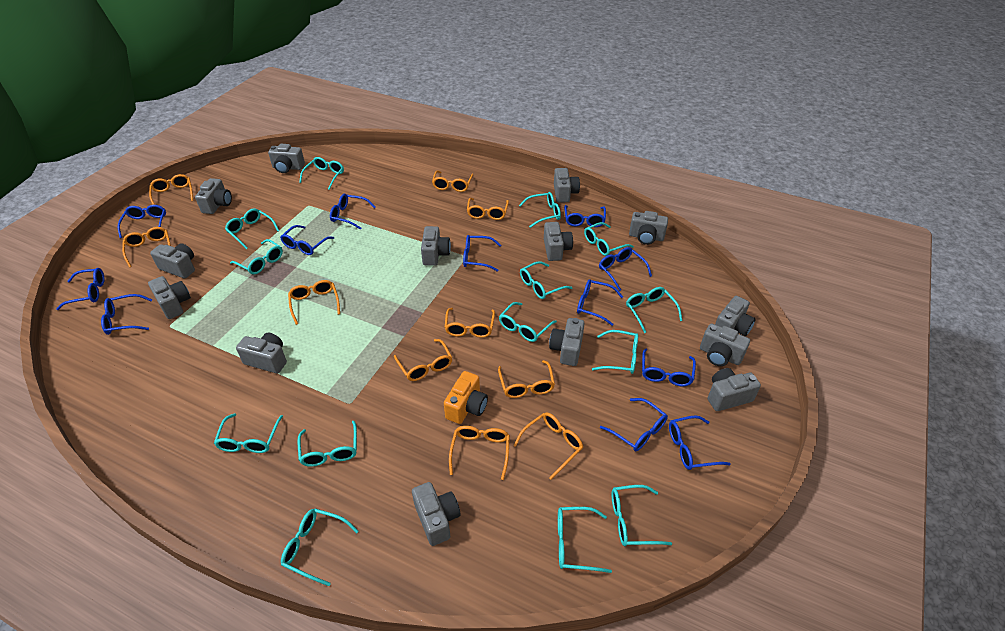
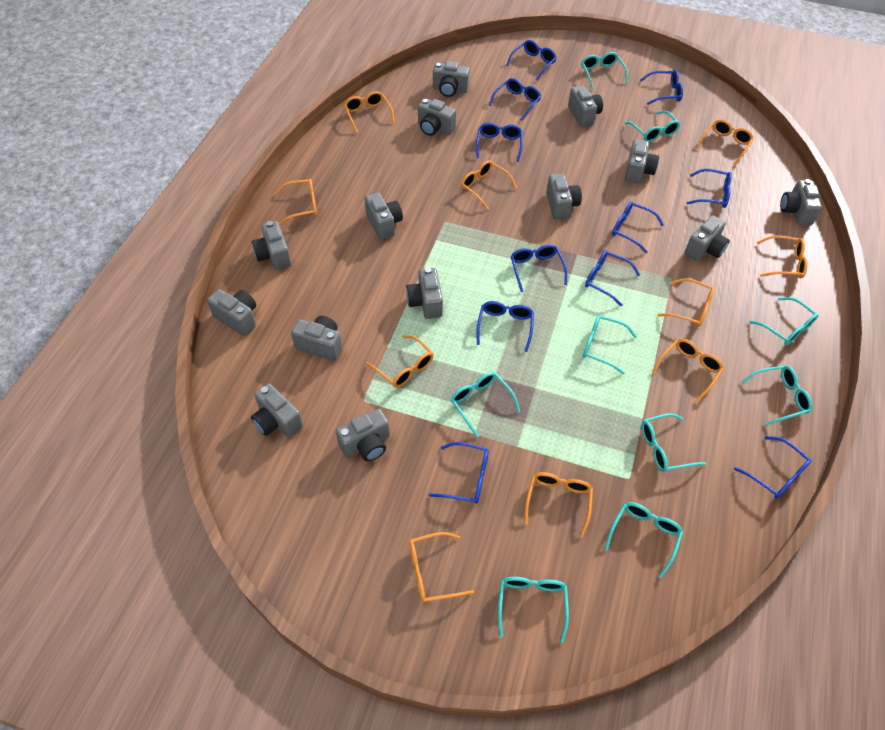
blue glasses: [56,268,105,310] [101,294,152,335] [118,205,166,238] [280,225,334,255] [330,193,376,230] [463,235,501,272] [564,205,606,227] [577,279,623,326] [599,247,652,291] [600,398,668,451] [642,348,696,387] [669,415,731,470] = 12 -> [429,442,489,503] [476,123,523,162] [476,301,534,352] [489,78,541,121] [506,40,557,80] [511,244,567,292] [585,251,640,306] [612,202,664,253] [640,70,683,105] [687,169,732,208] [734,436,812,499] = 11
orange camera: [444,371,488,424] = 1 -> none = 0
turquoise glasses: [214,413,283,453] [225,208,279,249] [230,239,283,274] [281,508,359,586] [297,421,357,467] [299,157,344,190] [499,302,557,342] [519,192,561,228] [520,261,573,299] [558,507,612,573] [584,222,634,256] [592,330,638,374] [612,485,672,546] [626,287,682,333] = 14 -> [450,372,520,437] [498,577,569,643] [581,52,628,89] [583,315,637,375] [605,502,683,578] [624,111,680,142] [642,413,706,472] [742,365,812,425] [750,297,819,345] = 9

